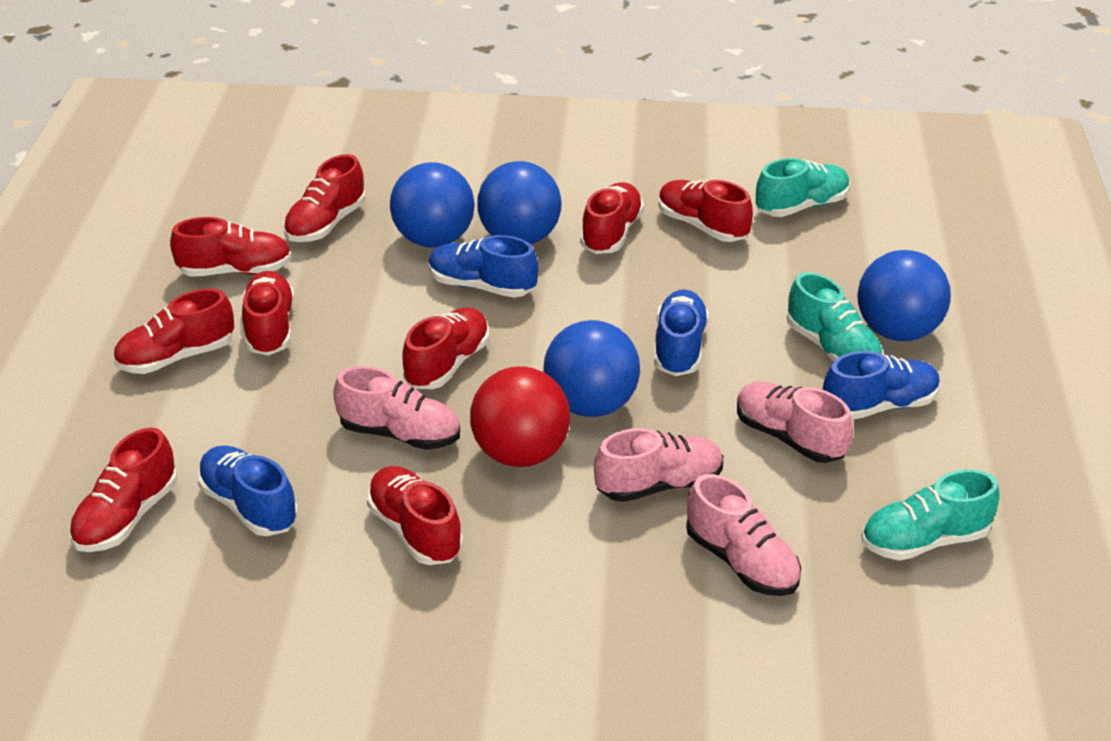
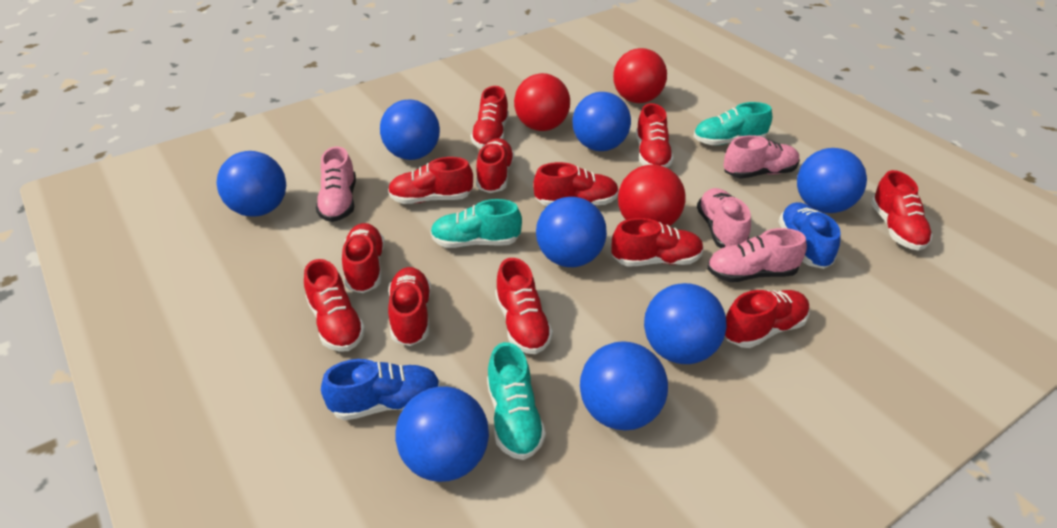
blue ball: [390,162,475,247] [477,161,562,244] [543,320,640,417] [857,250,951,341] = 4 -> [217,151,286,217] [380,100,440,160] [395,386,489,482] [536,197,607,267] [572,92,631,151] [580,341,668,430] [644,283,727,364] [797,148,867,213] = 8
blue shoe: [198,446,298,536] [428,235,539,298] [654,289,709,376] [823,351,940,420] = 4 -> [321,359,441,420] [778,202,841,269] = 2
red ball: [470,366,570,467] = 1 -> [514,73,570,131] [613,48,667,103] [618,165,686,227] = 3
red shoe: [69,427,177,552] [113,288,234,374] [170,217,292,277] [242,271,295,355] [283,154,366,242] [367,466,463,565] [402,307,489,389] [580,182,644,254] [658,180,753,242] = 9 -> [304,259,366,352] [342,223,385,293] [388,157,473,204] [388,267,431,346] [471,86,509,148] [476,138,515,193] [495,258,553,354] [533,162,619,206] [612,218,704,267] [636,103,674,168] [725,290,810,348] [871,170,933,251] = 12

